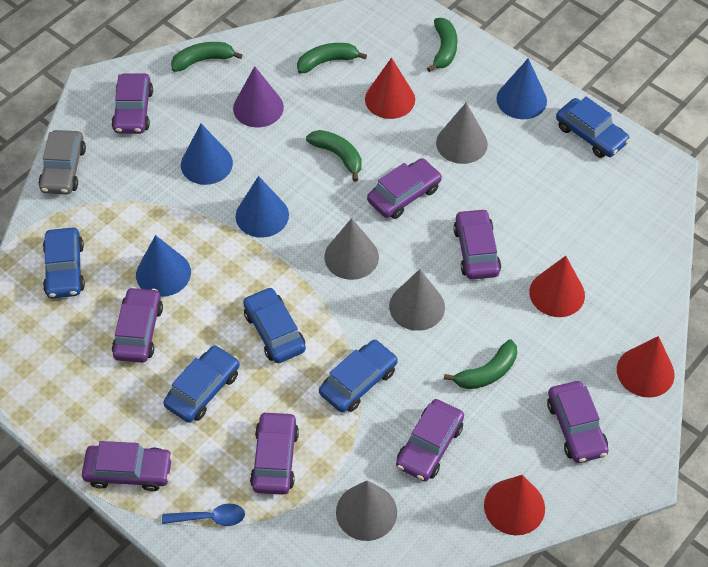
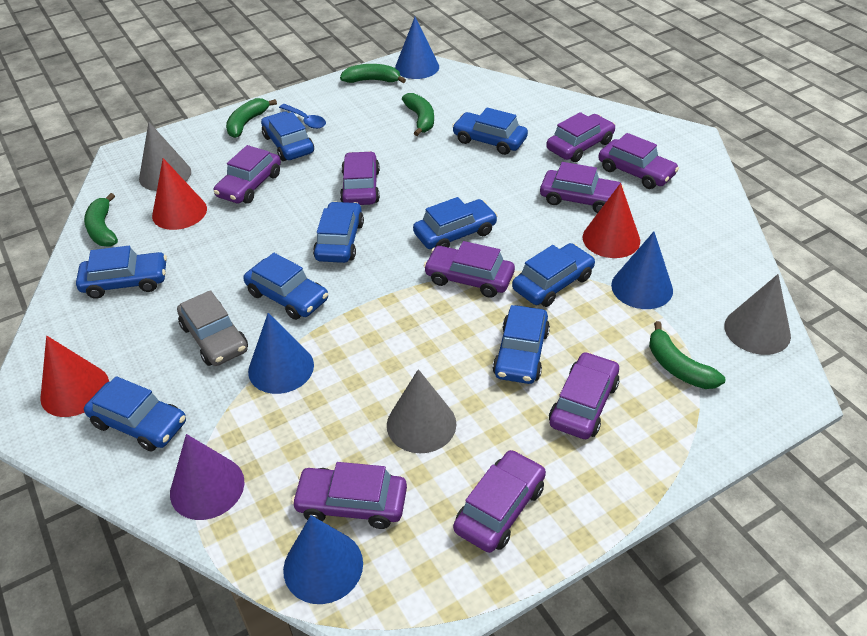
blue car: [43,227,85,299] [163,345,240,423] [243,287,306,363] [319,340,398,413] [556,97,630,158] = 5 -> [76,246,167,299] [84,376,186,452] [243,253,328,320] [261,111,314,161] [313,201,364,263] [413,197,498,249] [452,107,528,155] [493,305,550,384] [512,243,595,307] = 9
grey cone: [324,218,379,280] [336,480,397,541] [389,269,445,331] [436,103,488,164] = 4 -> [139,122,191,191] [387,369,457,453] [724,274,791,355] = 3
purple car: [82,441,173,491] [111,73,153,134] [112,287,163,363] [250,411,299,495] [367,158,442,219] [396,399,464,481] [453,209,501,279] [547,381,609,463] = 8 -> [214,145,281,204] [291,462,407,529] [340,151,380,205] [424,241,515,298] [453,450,546,553] [540,162,624,213] [546,112,615,162] [549,352,619,439] [599,133,679,189] = 9
red cone: [365,58,415,119] [484,475,545,535] [529,256,585,317] [617,336,675,398] = 4 -> [40,336,109,417] [152,158,207,230] [583,183,640,258] = 3

